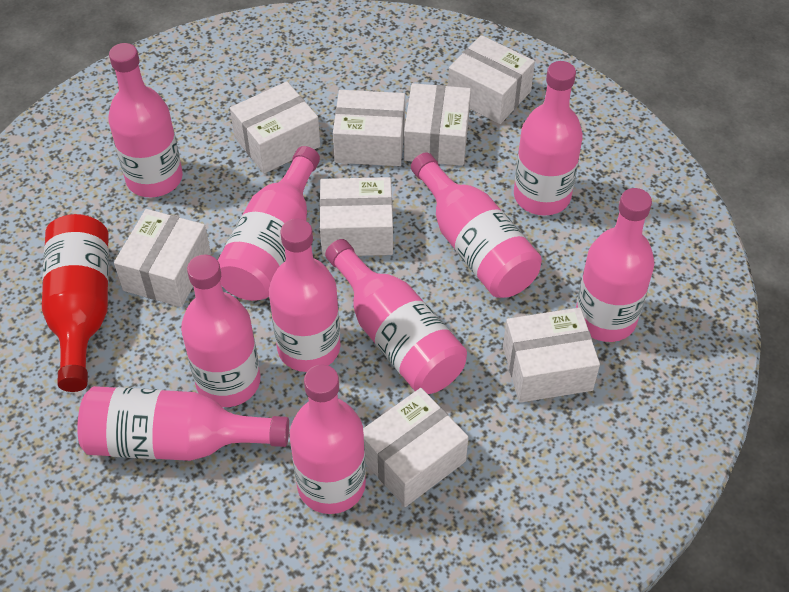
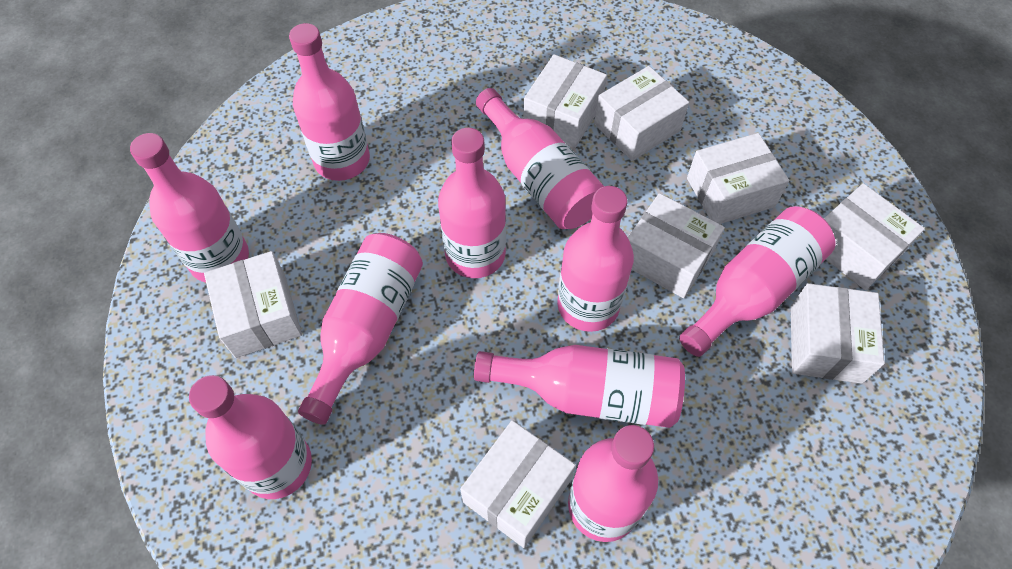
red bottle: [42,214,109,392] = 1 -> none = 0

